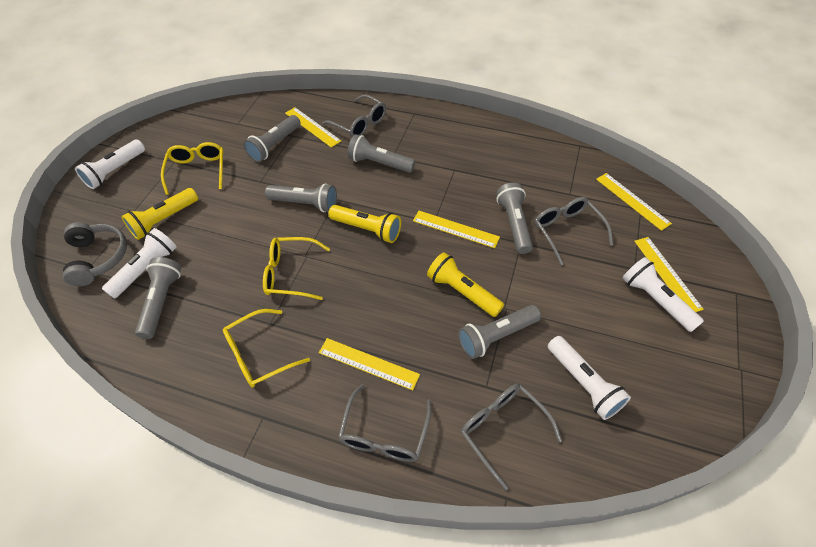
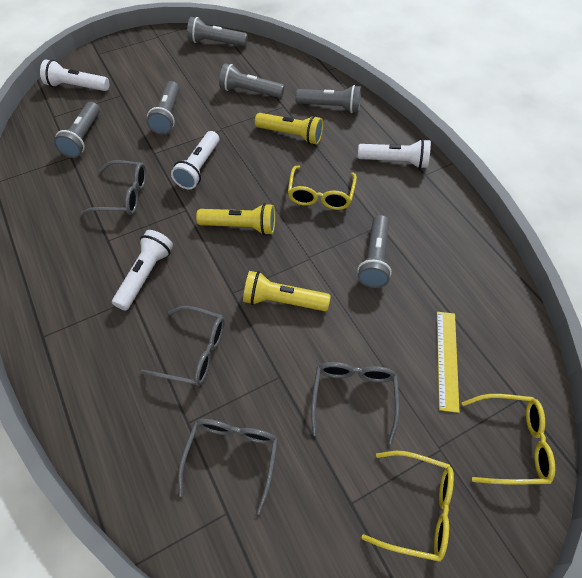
grey headphones: [63,222,127,287] = 1 -> none = 0
yellow ruler: [285,107,341,148] [319,338,420,391] [413,211,500,248] [596,173,672,231] [634,237,704,312] = 5 -> [437,312,459,413] = 1

